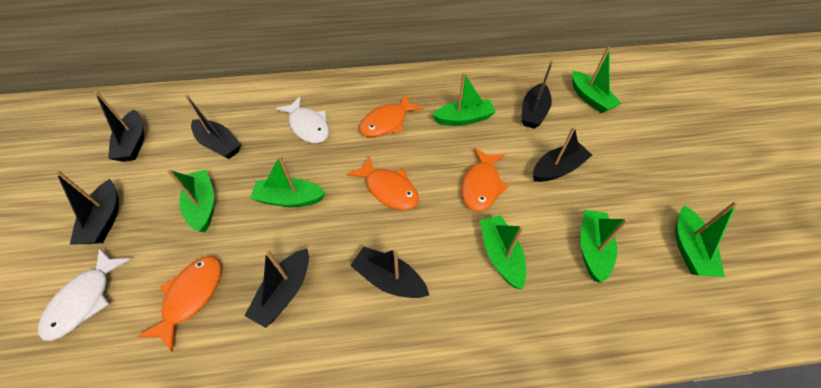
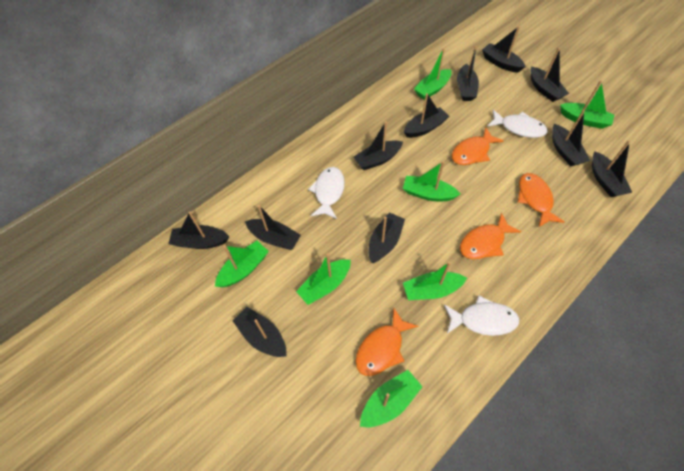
black boat: [55,170,119,244] [94,91,144,162] [185,94,241,159] [244,248,309,328] [350,247,429,298] [521,60,553,129] [533,127,592,182] = 7 -> [169,212,229,249] [232,307,286,357] [245,205,301,250] [353,121,403,170] [368,212,405,263] [404,93,449,138] [457,46,479,101] [482,26,526,73] [531,47,569,102] [552,110,590,166] [592,140,632,197] = 11
white fish: [38,248,131,341] [275,96,329,143] = 2 -> [308,167,345,219] [444,296,519,336] [487,110,547,138] = 3

